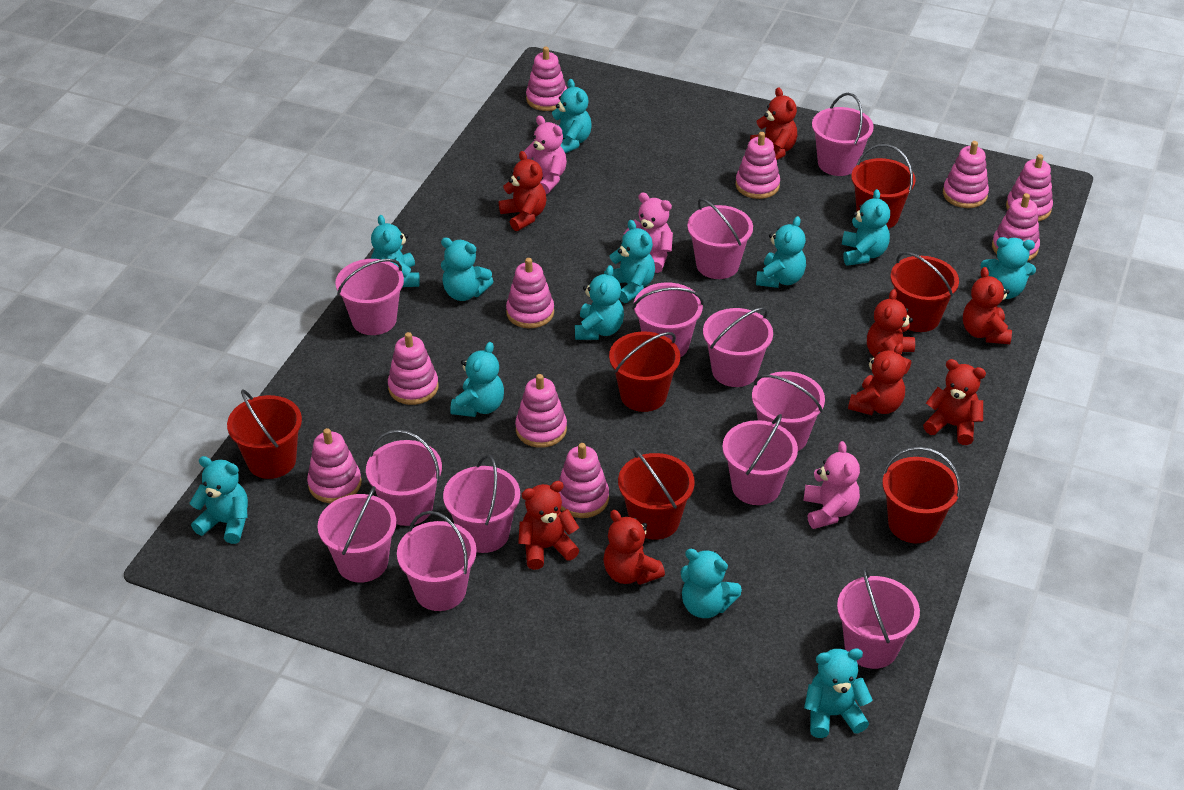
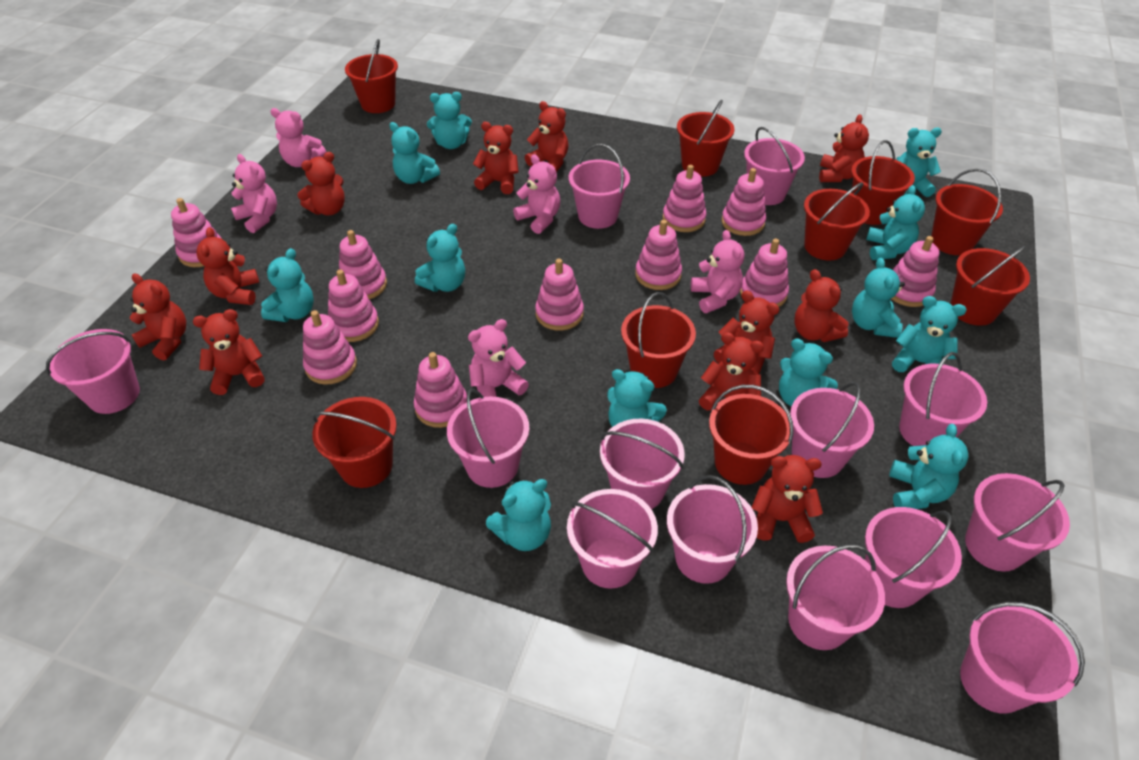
pink bucket: [318,486,396,583] [335,259,404,335] [366,430,442,526] [397,511,477,611] [443,454,520,553] [632,282,704,357] [687,198,753,279] [703,307,773,387] [722,414,798,505] [752,371,825,451] [812,93,874,176] [837,568,920,669] = 12 -> [46,329,140,414] [447,389,529,488] [567,489,658,589] [569,144,630,229] [600,419,685,509] [667,475,758,584] [744,127,805,205] [786,544,885,650] [790,382,874,478] [865,507,962,608] [899,352,987,446] [960,602,1085,714] [965,473,1070,572] = 13
pink stacking toy: [307,428,362,503] [388,332,439,405] [506,258,554,328] [515,374,567,448] [526,47,567,111] [559,443,609,518] [736,132,780,199] [943,141,989,208] [992,193,1040,261] [1006,154,1053,221] = 10 -> [171,198,222,267] [303,310,357,385] [328,269,379,342] [339,230,387,299] [414,352,467,428] [535,259,584,331] [635,220,682,290] [663,165,707,232] [722,168,766,236] [740,238,789,307] [891,236,939,307] = 11
pink teddy bear: [524,116,567,194] [624,193,673,273] [803,441,860,529] = 3 -> [231,154,277,233] [270,108,326,167] [468,319,529,397] [513,154,560,234] [691,230,744,313] = 5
red bucket: [227,389,302,479] [609,331,680,412] [618,448,695,540] [851,144,915,229] [882,446,961,543] [891,252,959,332] = 6 -> [312,397,397,488] [345,39,398,113] [621,292,696,388] [677,99,735,177] [709,385,794,485] [804,182,870,261] [851,140,915,225] [931,169,1003,255] [950,246,1030,326] = 9
red teddy bear: [499,151,546,231] [518,481,579,570] [603,510,665,585] [750,87,797,160] [848,343,906,415] [867,289,915,374] [923,359,986,445] [963,267,1012,344] = 8 -> [129,273,186,360] [193,309,265,395] [196,227,259,305] [297,152,345,215] [473,122,519,194] [525,101,568,173] [699,332,764,411] [714,291,780,375] [752,455,823,543] [794,269,849,342] [819,114,869,182] = 11

